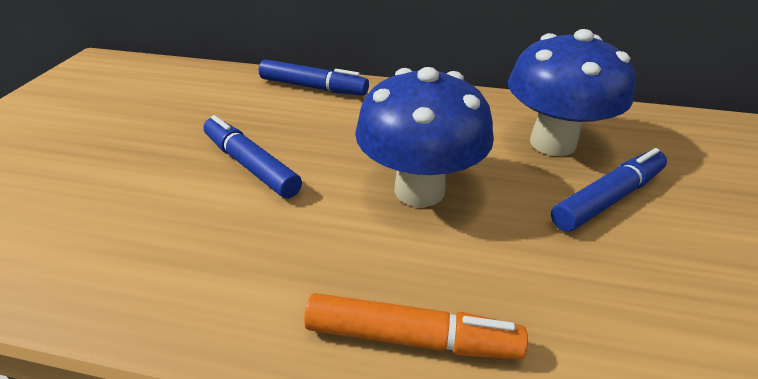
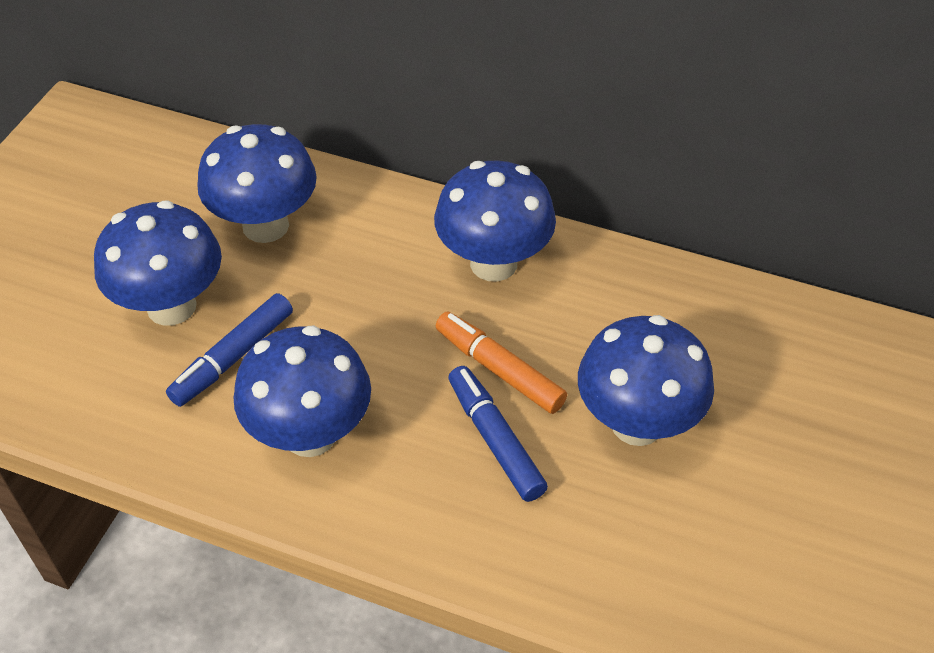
blue marker: [203,115,302,198] [259,59,369,96] [551,148,667,232] = 3 -> [166,293,293,407] [448,366,548,502] = 2
blue mushroom: [355,67,494,207] [508,29,635,156] = 2 -> [94,200,222,326] [197,124,317,243] [233,326,371,457] [434,161,556,281] [578,315,714,446] = 5

